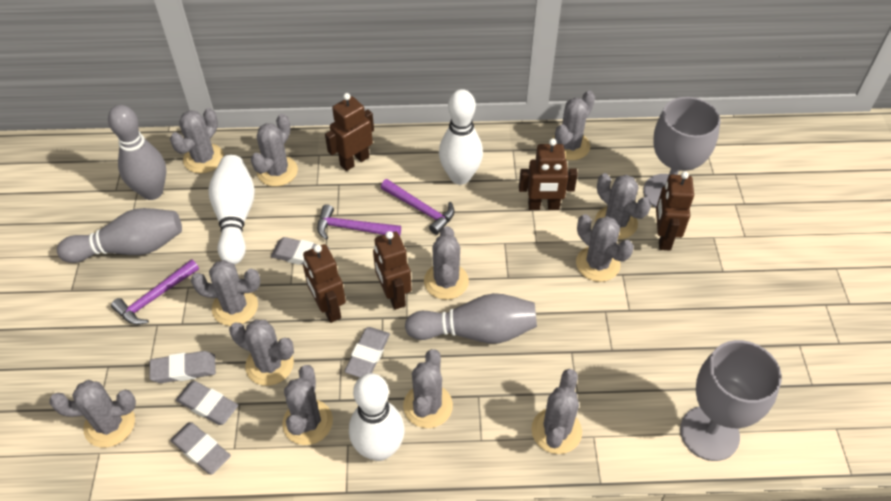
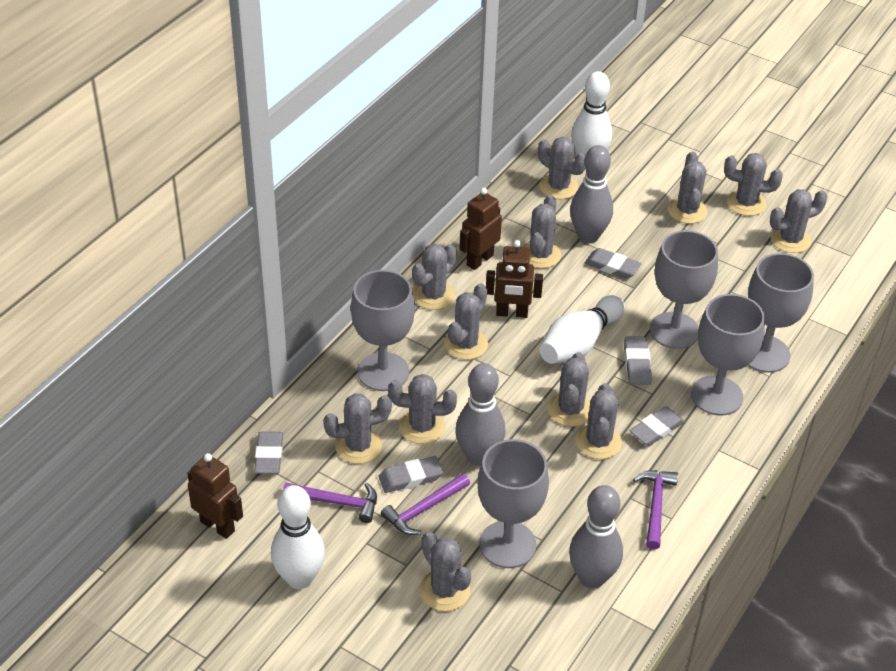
brown robot: [303,244,346,323] [325,93,374,171] [373,231,412,310] [519,138,578,210] [656,171,694,251] = 5 -> [187,453,243,539] [460,188,502,270] [486,240,543,318] = 3
grey goblet: [643,97,720,208] [680,340,782,461] = 2 -> [351,270,415,391] [477,439,549,568] [650,230,718,349] [691,294,765,416] [748,253,814,372] = 5

